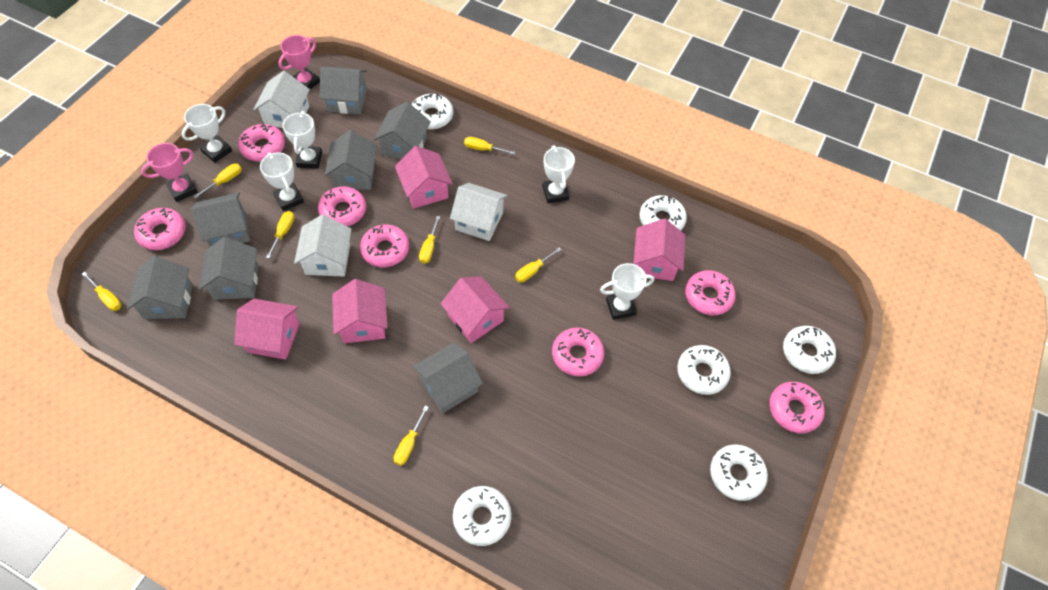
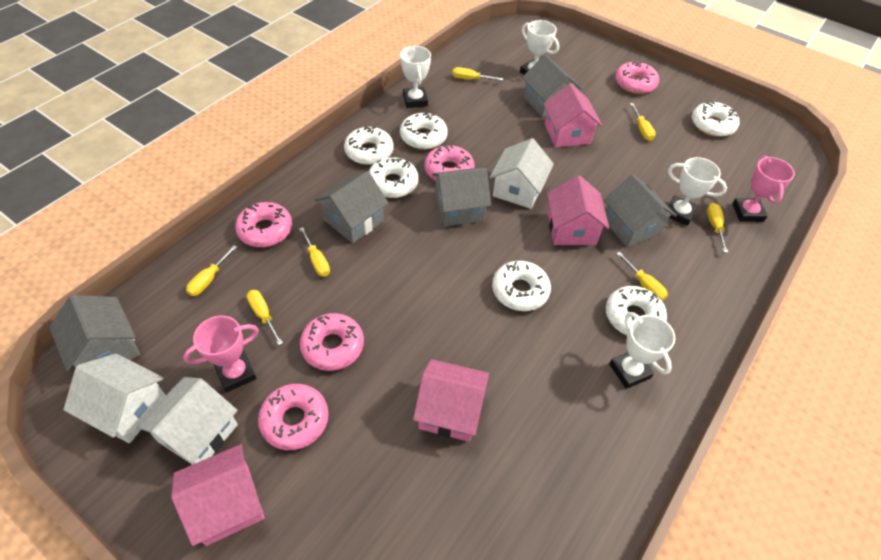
grey house: [127,256,193,319] [191,192,250,247] [199,237,258,300] [320,67,367,114] [325,130,377,190] [374,102,431,159] [413,343,483,413] = 7 -> [49,295,140,371] [315,171,389,243] [432,168,491,226] [522,54,582,117] [604,174,677,247] = 5
pink donut: [134,208,186,250] [238,124,285,162] [318,186,366,226] [360,224,409,267] [552,328,604,377] [685,270,736,315] [769,382,825,433] = 7 -> [235,202,292,247] [258,384,329,450] [300,313,364,371] [424,145,475,181] [615,61,659,94] = 5
pink house: [234,299,300,360] [332,279,388,343] [395,146,453,209] [441,277,510,343] [633,219,685,281] = 5 -> [171,444,265,546] [413,359,489,442] [543,83,602,148] [547,175,610,245] = 4
white trophy: [182,104,232,163] [260,152,304,211] [282,111,322,169] [542,145,575,203] [600,263,654,320] = 5 -> [400,46,431,108] [520,20,559,75] [609,312,676,389] [668,157,727,226] = 4

